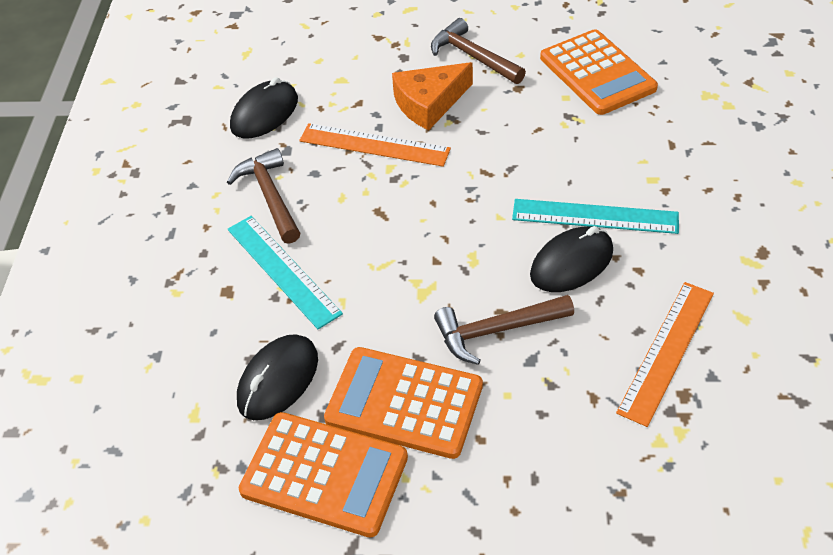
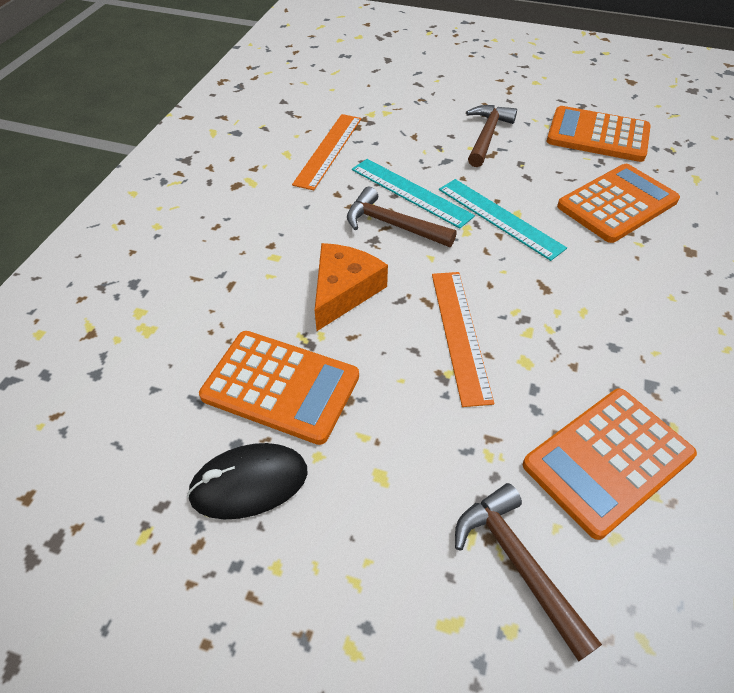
black mouse: [230,77,298,138] [237,334,318,420] [530,226,613,292] = 3 -> [187,443,307,519] = 1
orange calculator: [238,412,408,538] [324,347,483,459] [540,29,658,115] = 3 -> [199,331,359,445] [522,388,697,540] [547,106,651,162] [557,164,680,243] = 4

